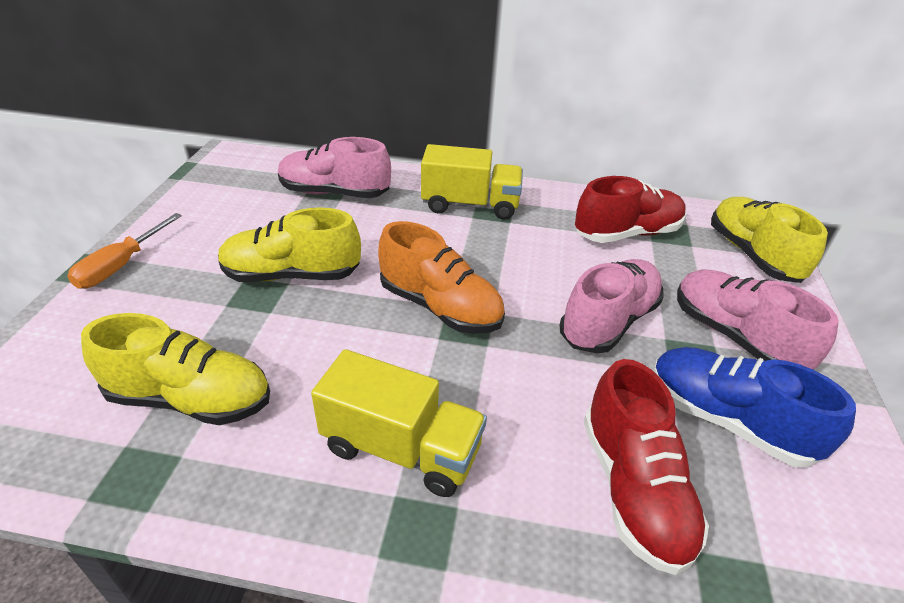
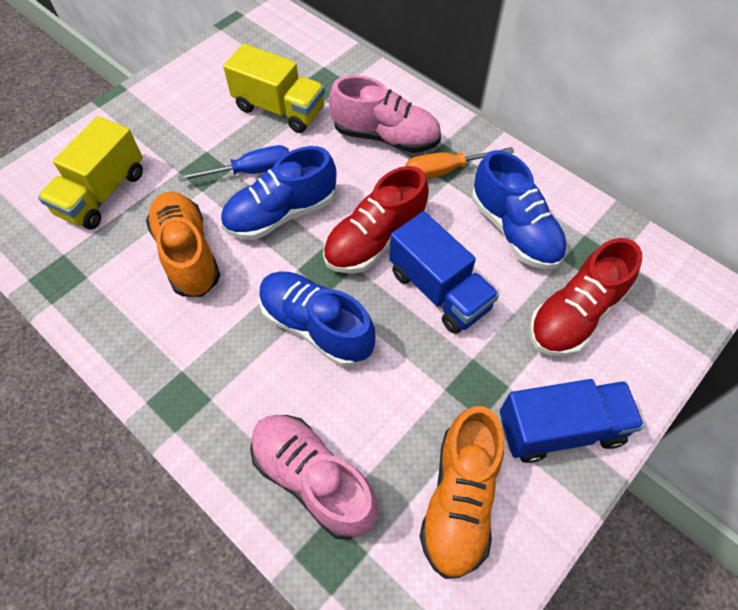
blue screwdriver: none = 0 -> [178,145,289,182] = 1
blue shoe: [653,347,856,467] = 1 -> [221,146,336,240] [259,271,376,366] [472,150,567,269] = 3
blue truck: none = 0 -> [389,211,499,334] [500,379,644,463] = 2
orange shoe: [378,221,505,334] = 1 -> [146,192,220,297] [419,406,504,579] = 2
pink shoe: [278,137,391,198] [559,259,664,353] [677,269,839,369] = 3 -> [250,415,378,540] [329,75,441,153] = 2
yellow shoe: [81,313,270,425] [218,208,361,282] [711,197,828,283] = 3 -> none = 0

